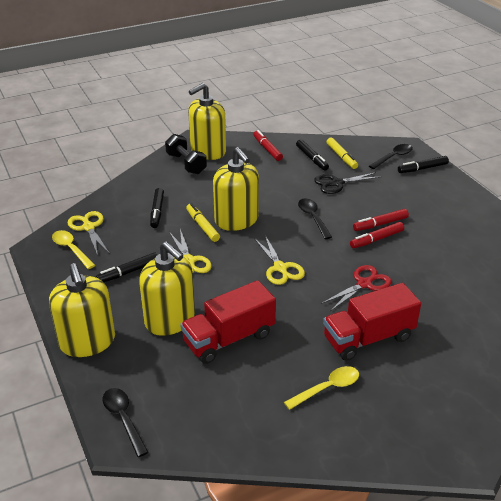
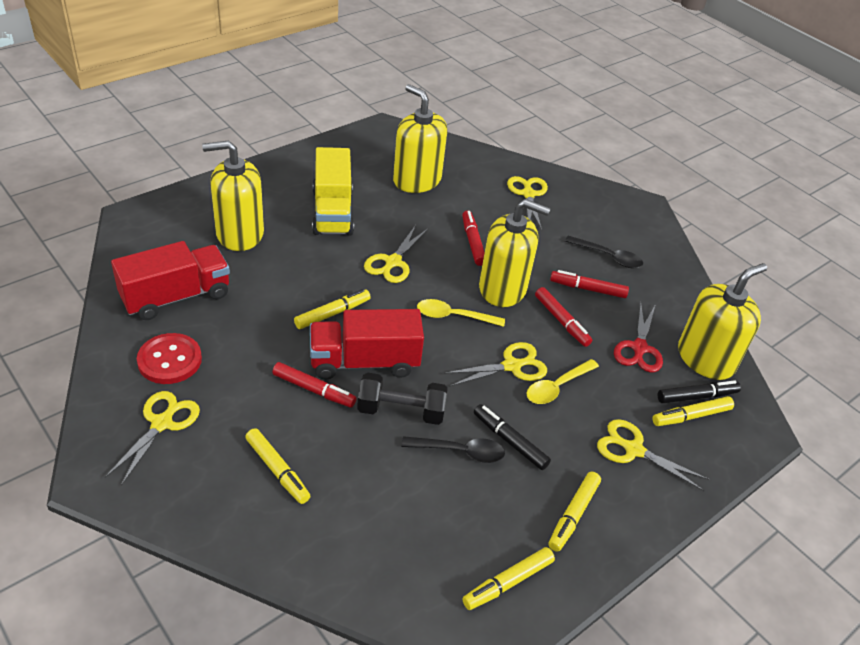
black marker: [96,252,157,282] [150,188,164,228] [296,139,329,170] [398,156,449,173] = 4 -> [474,404,551,470] [658,380,741,404] = 2
black scissors: [314,172,382,194] = 1 -> none = 0
black spoon: [103,388,148,457] [298,198,332,239] [369,144,413,169] = 3 -> [402,436,505,463] [565,236,643,268] = 2
red button: none = 0 -> [137,333,202,384] = 1
red marker: [253,130,283,161] [350,222,404,248] [353,209,409,231] = 3 -> [272,362,356,408] [462,210,485,266] [535,287,592,347] [550,270,629,298] = 4
yellow marker: [186,203,220,242] [326,138,358,169] = 2 -> [245,428,310,504] [294,289,371,329] [462,547,555,610] [548,472,601,552] [652,396,734,426] = 5
yellow scissors: [68,211,109,255] [169,229,212,273] [254,235,305,285] = 3 -> [105,391,200,486] [364,225,428,283] [444,342,547,386] [507,176,548,230] [597,419,710,491] = 5
yellow truck: none = 0 -> [312,147,354,236] = 1

